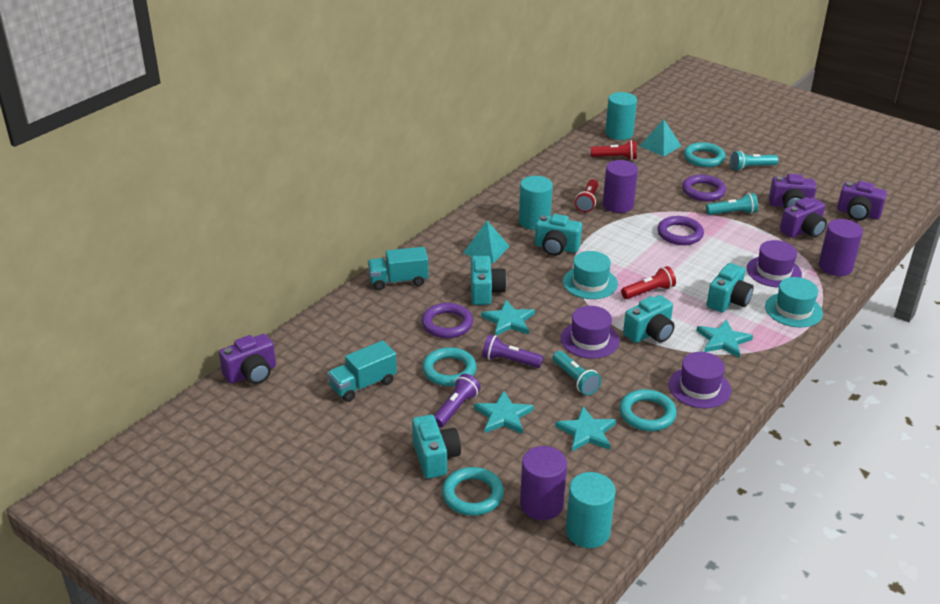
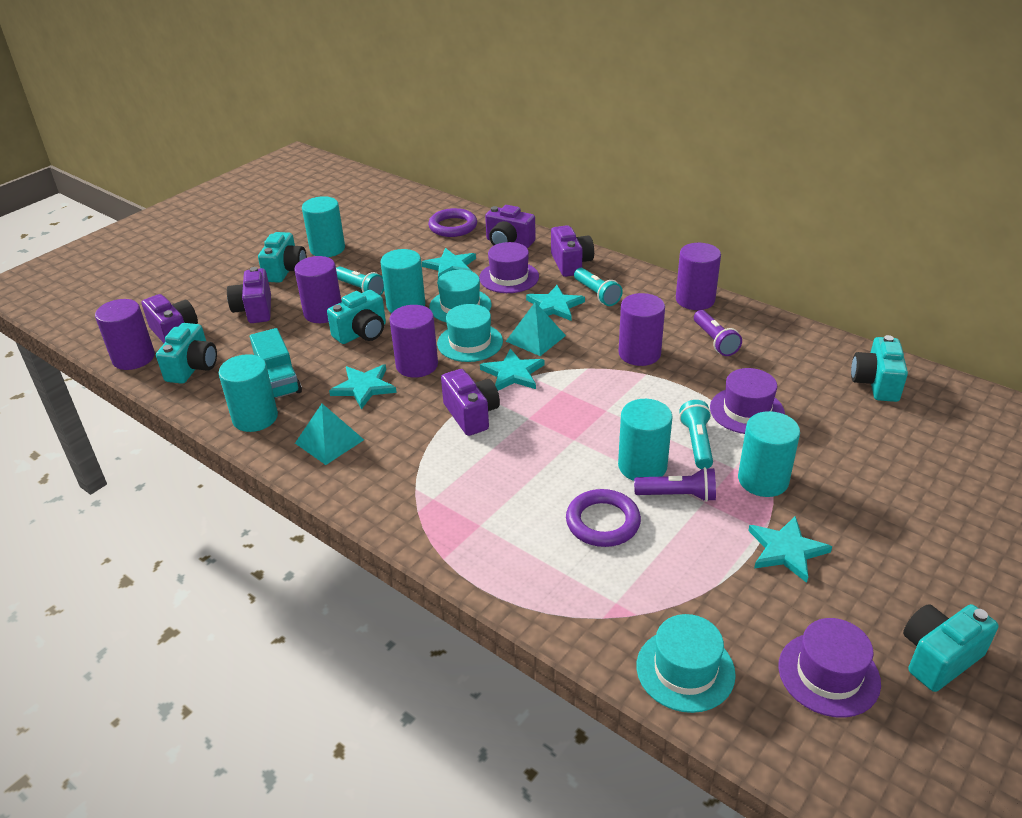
purple camera: [219,334,276,384] [769,174,817,208] [780,197,827,238] [837,181,887,221] = 4 -> [142,294,198,343] [227,267,271,323] [441,369,500,436] [485,205,536,248] [551,225,594,277] = 5
purple cylinder: [520,446,567,520] [603,160,638,213] [819,219,863,276] = 3 -> [95,299,155,370] [294,256,342,323] [390,305,438,378] [619,293,665,366] [676,243,721,310] = 5
purple ring: [422,303,473,338] [657,216,704,245] [682,175,726,201] = 3 -> [428,208,477,237] [566,489,641,547] = 2
red flashlight: [575,179,598,212] [591,140,637,160] [621,266,676,299] = 3 -> none = 0
turquoise cylinder: [519,176,553,230] [566,472,616,548] [605,92,637,140] = 3 -> [219,354,278,432] [302,196,345,257] [381,249,425,313] [618,399,673,481] [738,411,800,497] = 5
turquoise hat: [563,251,618,299] [765,277,823,327] = 2 -> [429,270,492,322] [437,304,503,362] [637,614,736,713] = 3
turquoise ring: [422,347,477,386] [442,467,504,516] [619,389,677,431] [684,142,726,167] = 4 -> none = 0
turquoise star: [474,391,534,434] [481,300,535,336] [555,407,616,451] [696,319,753,358] = 4 -> [329,365,397,410] [422,248,476,278] [480,349,544,391] [526,285,585,321] [748,516,832,583] = 5
turquoise truck: [328,341,397,402] [368,247,429,290] = 2 -> [250,328,302,398] = 1

